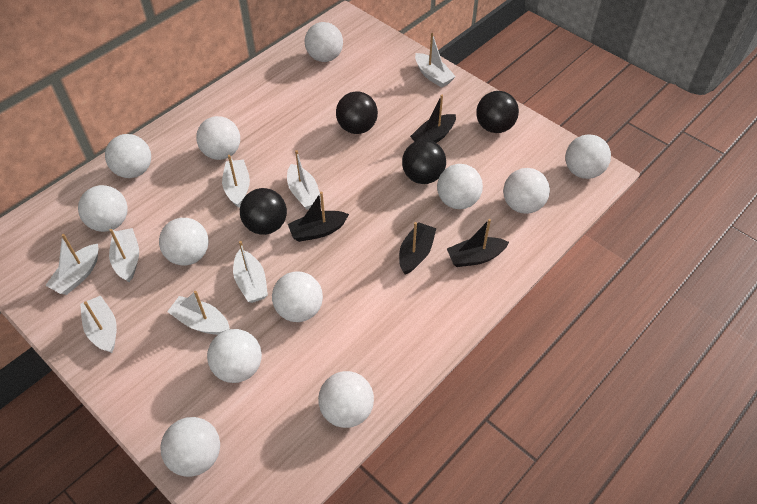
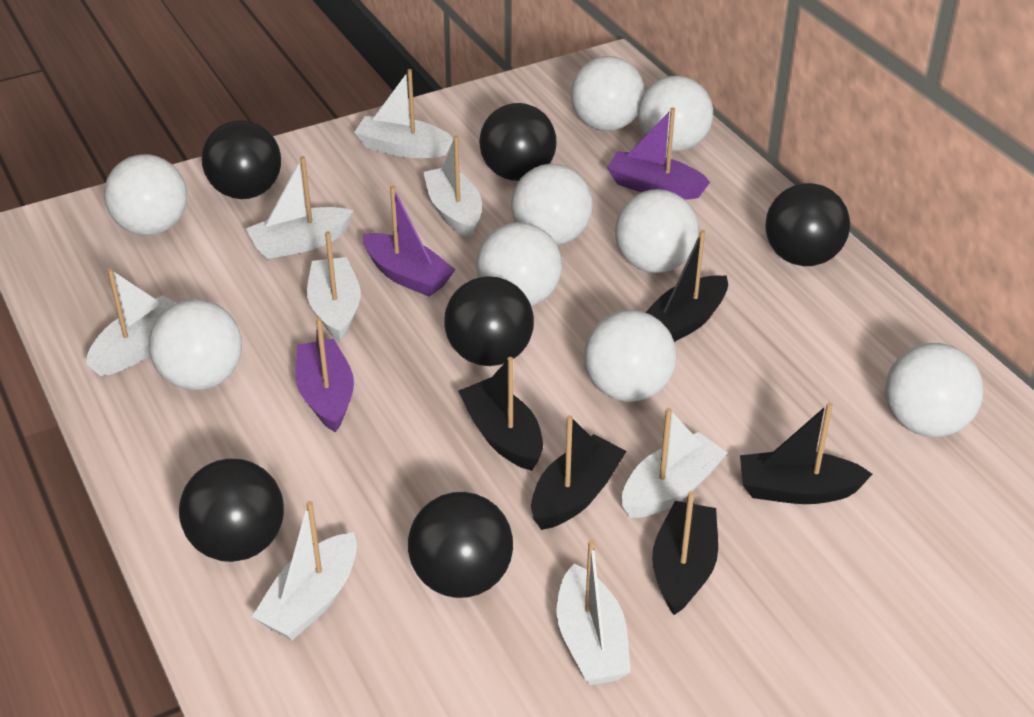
black ball: [240,188,287,235] [336,91,378,134] [402,140,446,184] [476,91,519,133] = 4 -> [179,459,284,562] [202,120,281,199] [408,492,513,598] [444,276,534,366] [479,103,556,181] [765,183,850,266] = 6
black boat: [288,192,349,242] [399,222,436,274] [410,95,456,143] [447,219,509,267] = 4 -> [458,357,543,471] [531,415,627,530] [645,230,728,342] [652,491,718,615] [740,402,873,504] = 5
purple boat: none = 0 -> [295,317,354,432] [363,186,456,297] [607,107,710,199] = 3
white ball: [78,185,128,232] [105,134,151,178] [159,218,209,265] [161,417,220,477] [196,116,240,160] [207,329,262,383] [272,271,323,322] [305,22,343,62] [318,371,374,428] [437,164,483,209] [503,168,550,214] [565,134,611,179] = 12 -> [104,154,187,235] [149,299,242,390] [476,222,562,306] [511,164,593,245] [571,56,645,131] [584,310,676,402] [615,189,699,273] [638,76,713,152] [885,343,983,437] = 9

